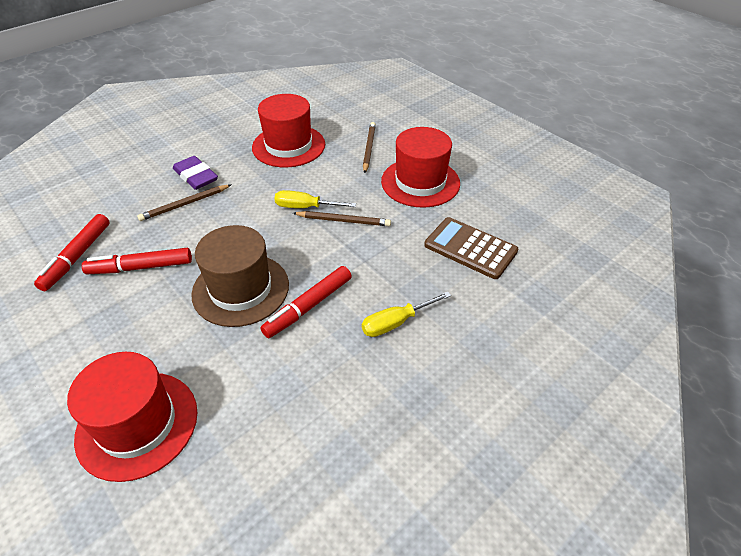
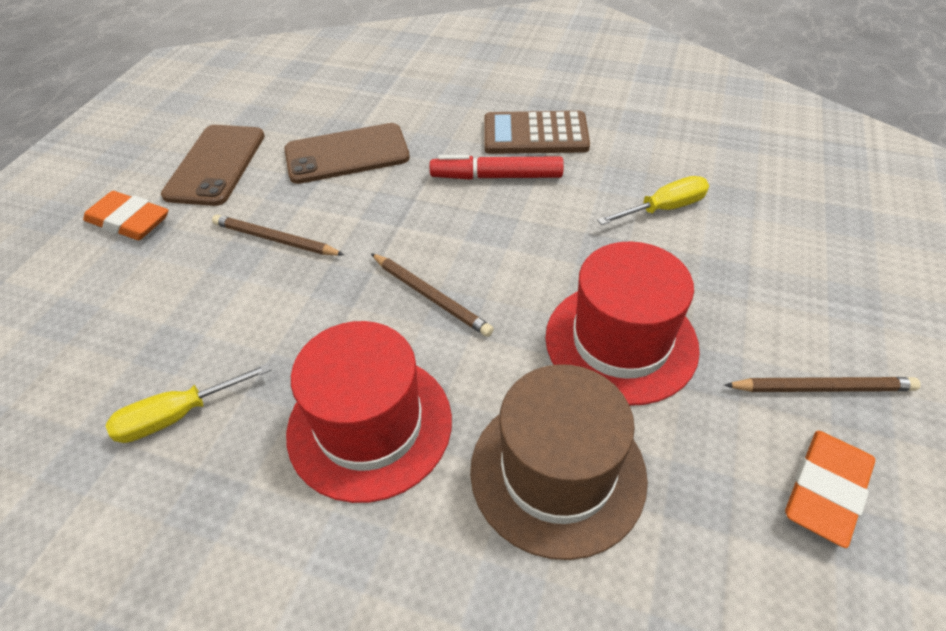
brown phone: none = 0 -> [161,125,265,206] [284,123,410,184] = 2
orange eraser: none = 0 -> [83,191,169,240] [785,431,875,548] = 2
purple eraser: [173,156,218,190] = 1 -> none = 0
red hat: [67,352,197,482] [252,94,325,167] [381,127,460,208] = 3 -> [286,321,452,503] [545,241,700,406] = 2
red marker: [34,214,110,291] [82,248,192,274] [260,266,352,338] = 3 -> [430,155,564,180] = 1

